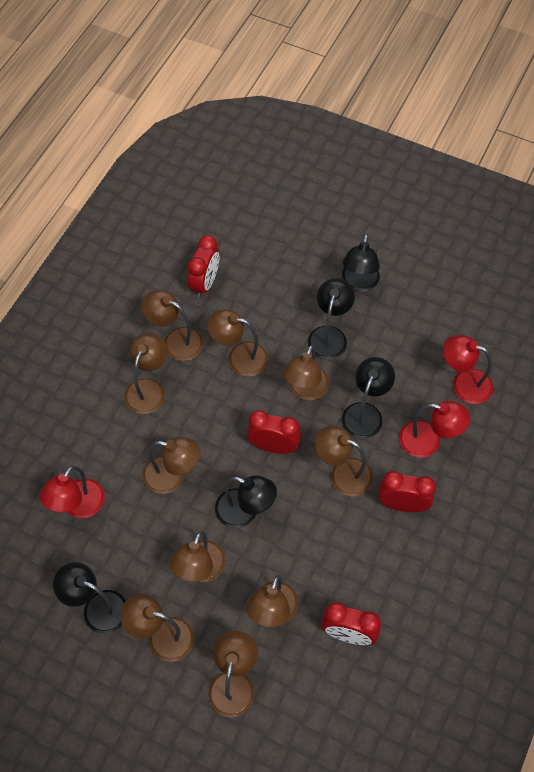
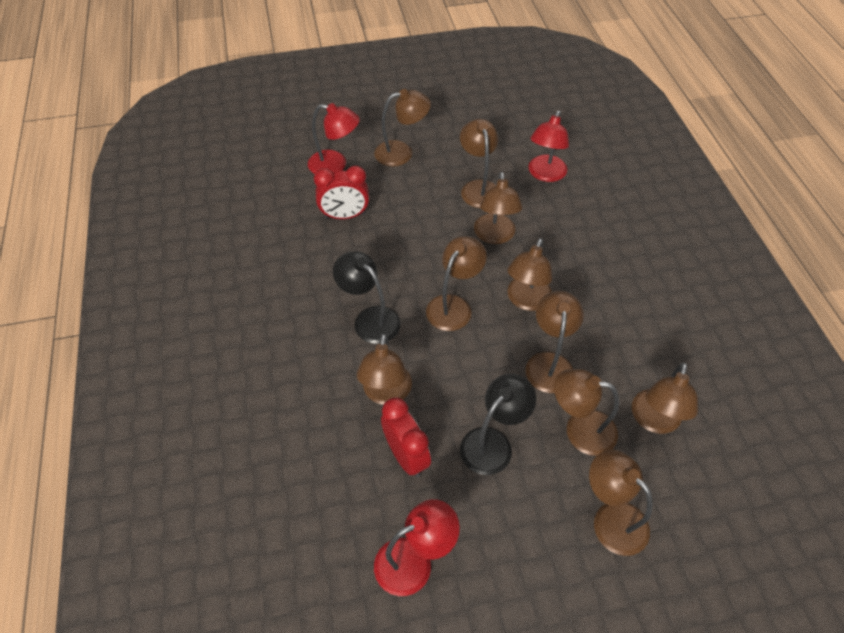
black lamp: [53,562,126,634] [215,475,277,528] [308,278,355,360] [342,234,380,292] [342,357,395,439] = 5 -> [333,251,401,344] [460,374,536,475] = 2
red clock: [188,235,219,298] [247,410,301,454] [321,602,381,645] [378,471,436,512] = 4 -> [314,165,369,219] [381,397,431,477] = 2

